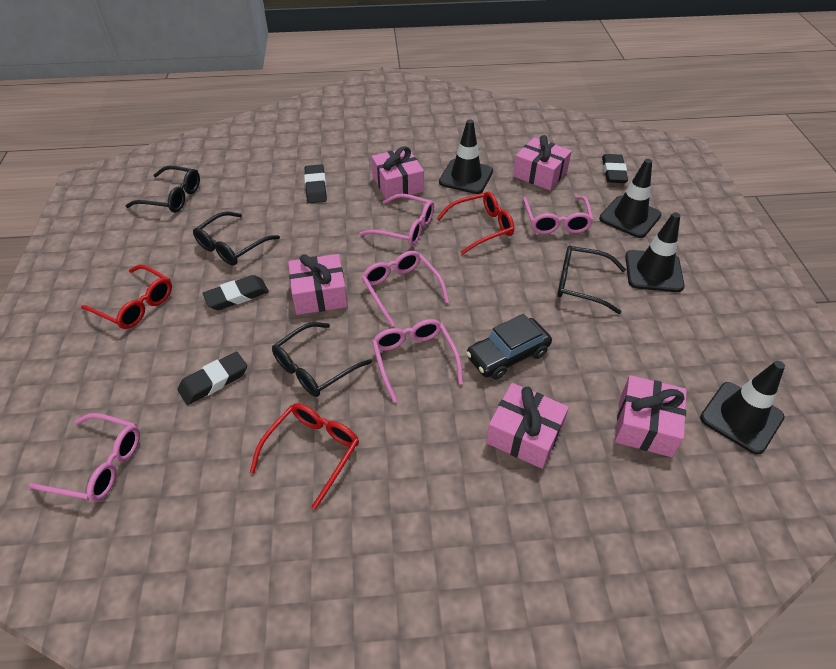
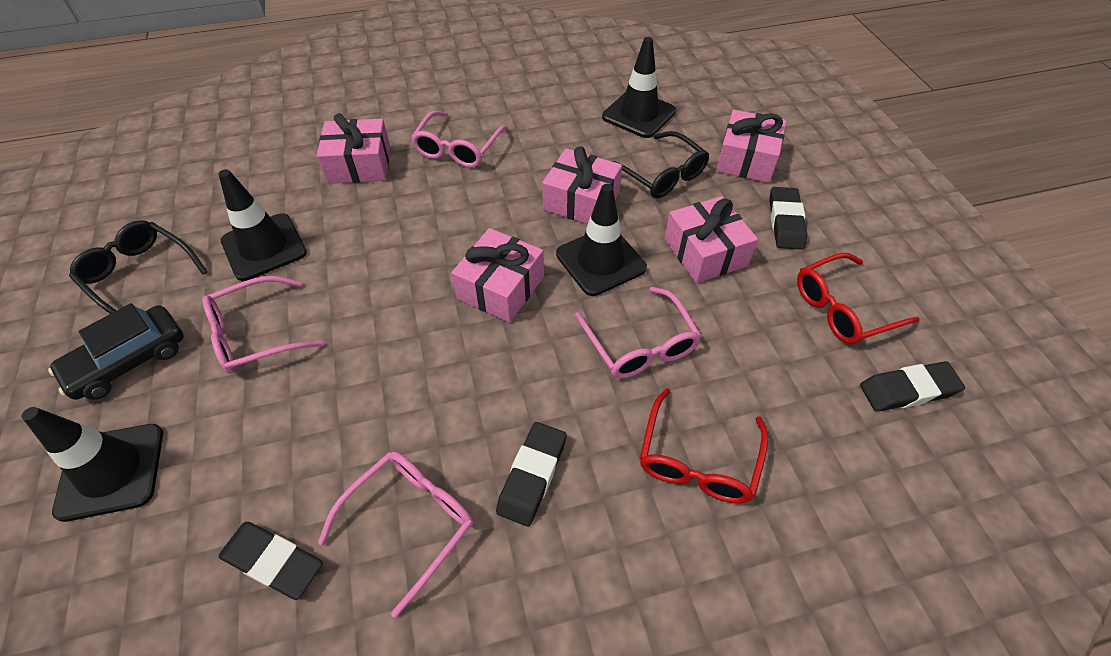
black glasses: [126,166,200,213] [193,212,280,266] [272,322,372,397] [557,245,626,314] = 4 -> [69,220,208,314] [612,131,709,198] = 2
pink glasses: [28,413,140,502] [359,194,434,246] [361,251,449,326] [372,319,463,403] [523,196,594,234] = 5 -> [202,276,323,374] [318,452,473,618] [411,111,508,168] [575,287,701,379] = 4
red glasses: [81,265,172,329] [250,403,359,510] [436,192,514,255] = 3 -> [640,388,768,504] [797,253,920,345] = 2

